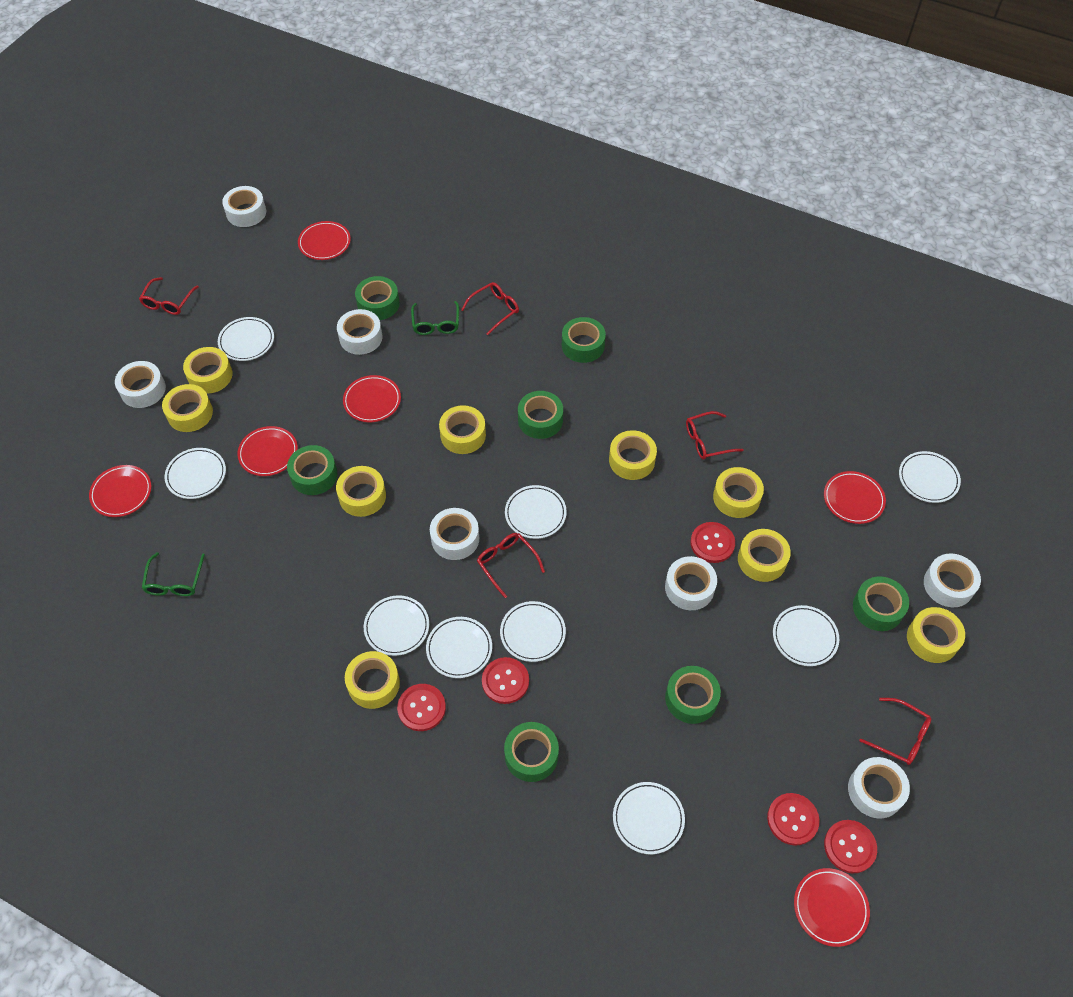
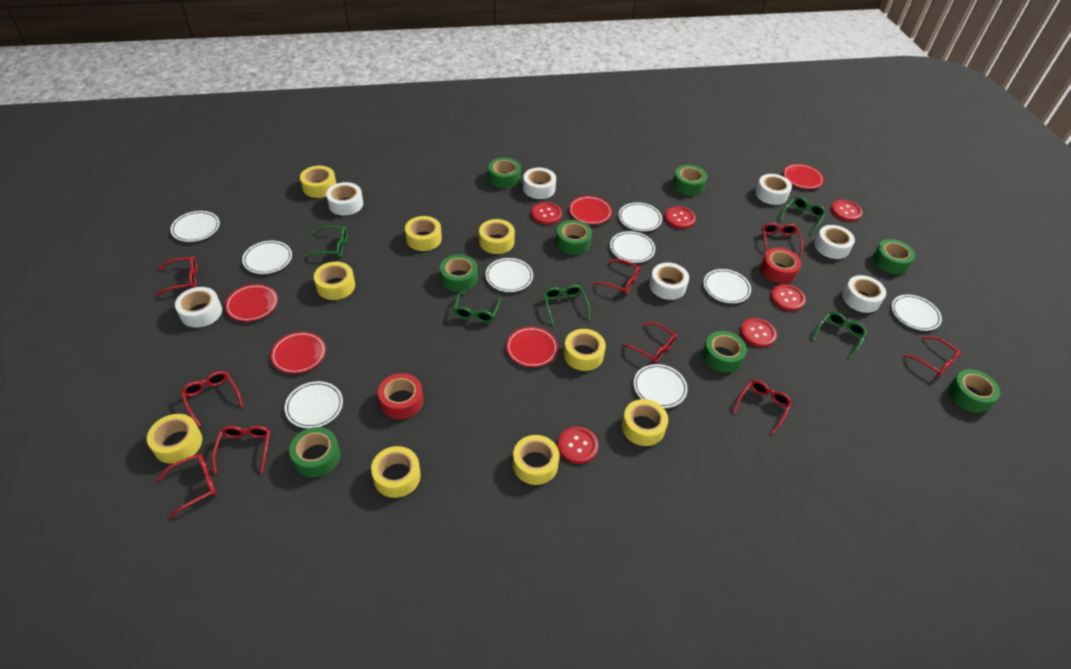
green glasses: [142,552,205,596] [411,301,459,335] = 2 -> [305,226,347,257] [453,291,501,323] [543,285,590,325] [779,197,826,235] [812,312,867,359] = 5
green tape: [287,445,337,495] [355,276,400,320] [504,722,559,782] [518,391,563,439] [562,317,606,363] [665,666,721,724] [853,576,909,631] = 7 -> [289,427,340,477] [440,254,478,292] [488,157,521,188] [556,220,592,255] [673,165,707,196] [702,331,747,373] [873,239,915,274] [948,369,1000,413] = 8
red button: [397,684,446,731] [482,657,529,704] [690,522,735,563] [767,793,820,845] [824,820,877,873] = 5 -> [531,202,562,225] [557,427,598,464] [665,206,696,229] [740,318,777,347] [770,284,806,311] [831,200,863,222] = 6
red glasses: [139,277,199,315] [461,282,519,335] [477,533,545,598] [686,411,743,460] [859,698,931,765] = 5 -> [156,256,197,296] [157,454,216,518] [181,371,243,426] [212,426,270,474] [593,259,641,294] [622,322,677,363] [733,380,792,435] [762,223,803,256] [902,336,961,376] = 9
red plate: [89,465,151,517] [237,426,298,476] [298,221,351,260] [343,375,401,422] [794,868,870,947] [824,471,886,524] = 6 -> [225,284,278,322] [271,332,326,374] [506,327,558,367] [569,196,612,225] [783,164,824,189] = 5
red tape: none = 0 -> [378,373,423,419] [760,248,801,284] = 2

